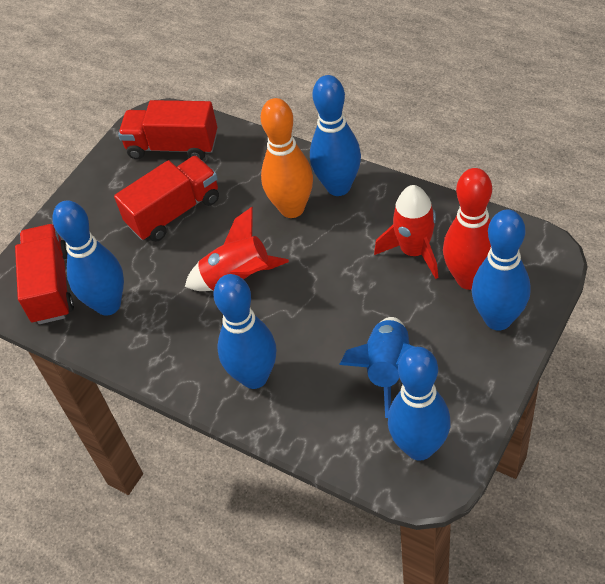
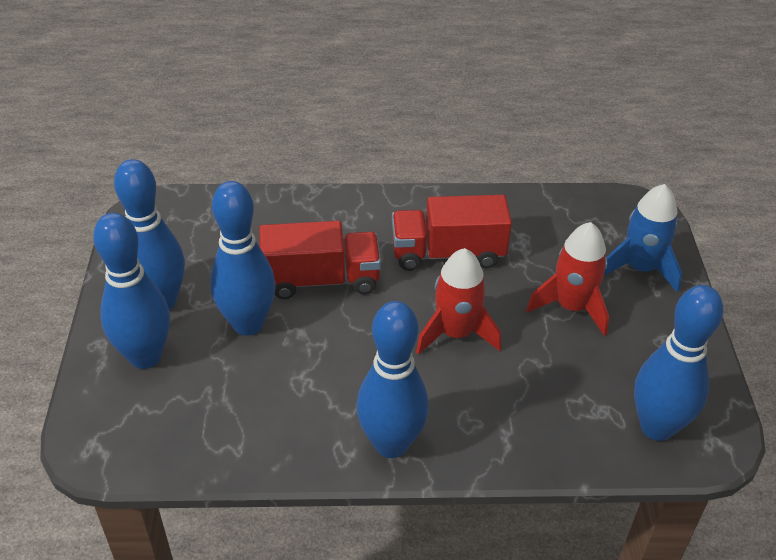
orange bowling pin: [261,98,313,218] = 1 -> none = 0
red bowling pin: [443,168,492,290] = 1 -> none = 0
red truck: [15,224,74,324] [114,156,219,242] [118,100,217,160] = 3 -> [259,221,381,299] [392,195,512,271] = 2

